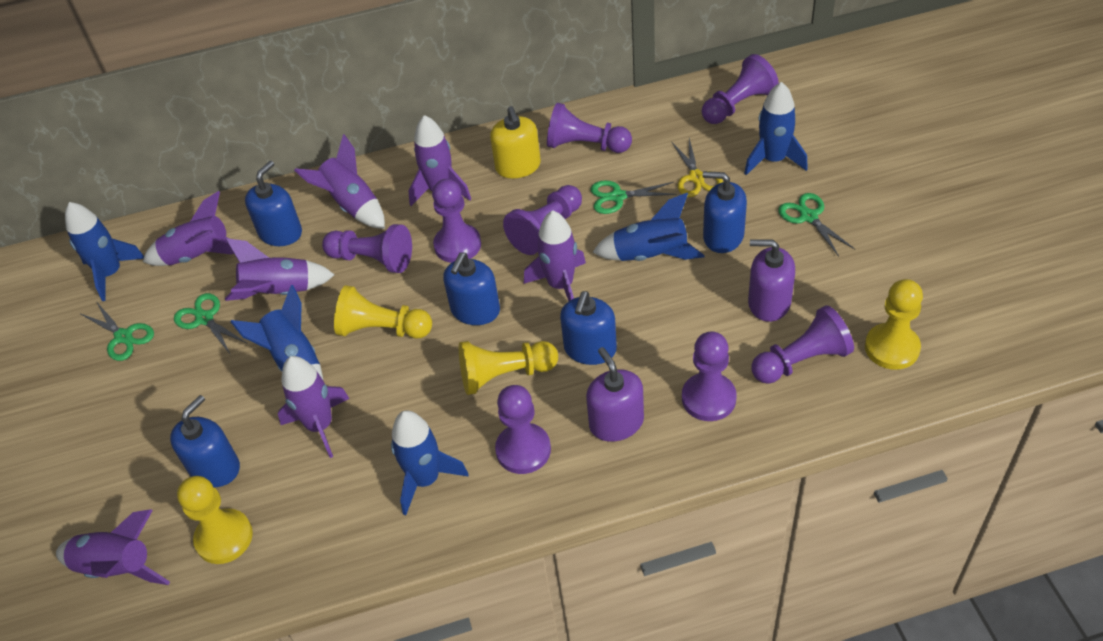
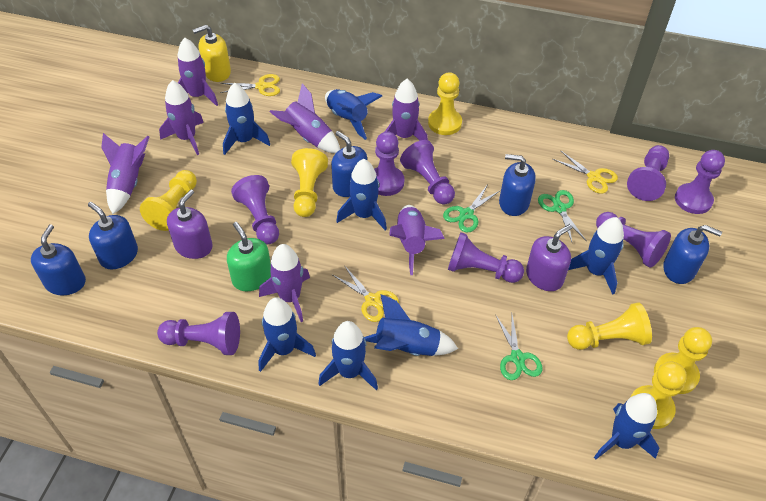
blue rocket: [65,202,144,301] [230,285,323,379] [391,410,469,515] [592,193,705,261] [744,82,808,175] = 5 -> [223,83,270,155] [258,297,316,372] [318,321,378,390] [325,89,382,140] [336,159,387,231] [364,294,458,356] [568,217,624,295] [594,393,659,459] = 8
green scissors: [81,301,154,361] [174,293,248,354] [590,181,677,214] [778,193,855,257] = 4 -> [443,184,500,233] [495,314,543,380] [538,190,586,244] = 3
green soap dispenser: none = 0 -> [227,222,271,292] = 1
yellow pawn: [177,476,253,564] [334,285,432,339] [459,341,558,395] [865,279,923,370] = 4 -> [140,170,197,231] [291,148,328,217] [428,72,462,135] [567,302,652,350] [631,361,687,429] [654,327,712,394] = 6
yellow scissors: [671,138,723,197] = 1 -> [220,74,280,96] [333,265,399,322] [553,151,618,194] = 3

